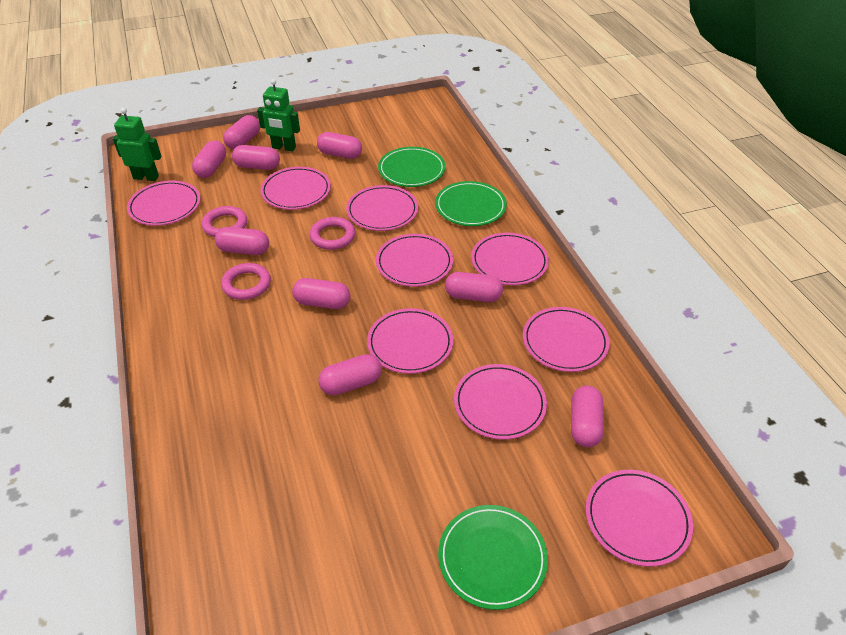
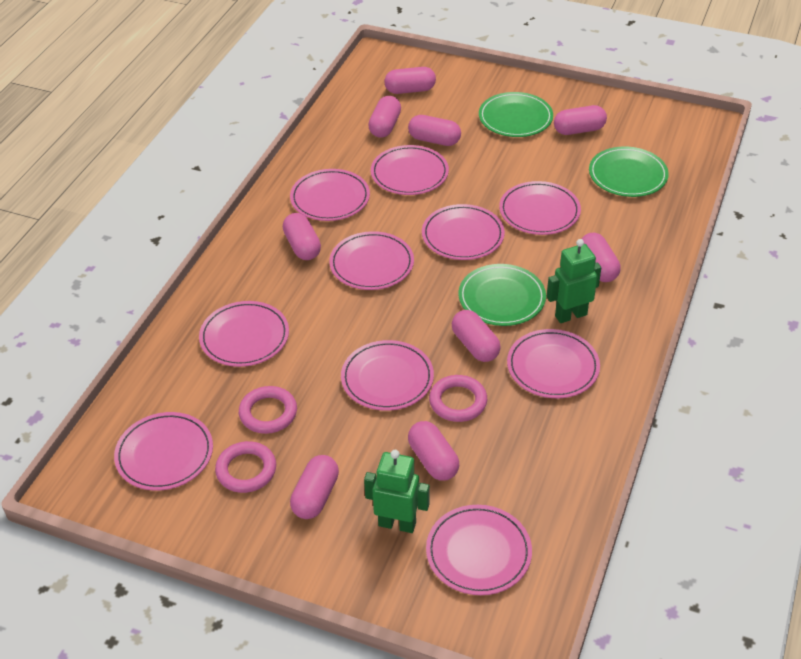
pink plate: [127,181,200,226] [260,167,331,210] [346,185,418,231] [367,308,453,374] [376,234,453,287] [454,364,547,440] [471,233,549,285] [523,307,610,372] [586,470,693,567] = 9 -> [114,412,213,491] [199,301,289,367] [290,169,370,221] [329,231,414,290] [341,340,434,411] [371,145,449,195] [422,204,505,260] [426,505,532,595] [499,181,581,235] [507,329,600,398] = 10

